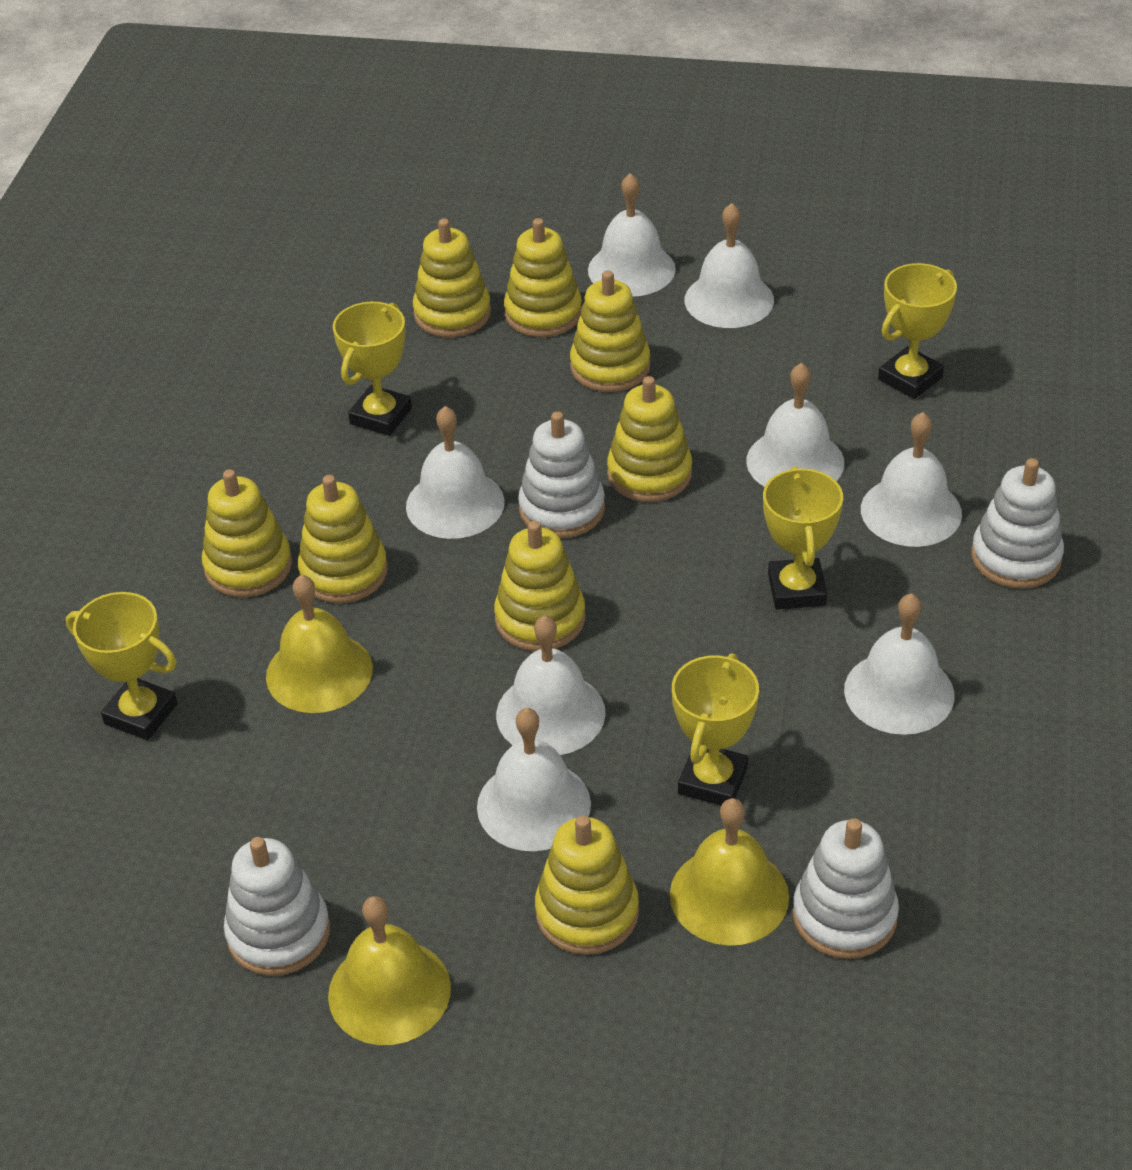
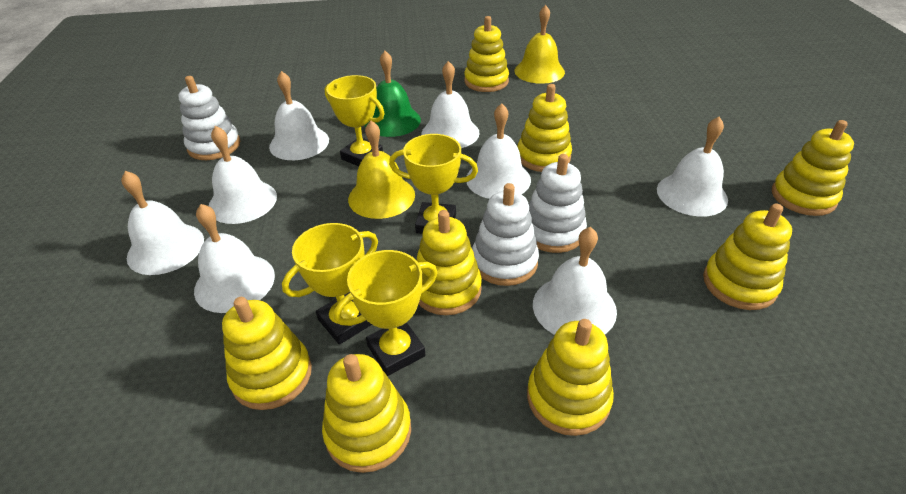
green bell: none = 0 -> [365,51,421,137] = 1
white stacking toy: [224,837,330,976] [518,411,605,538] [792,818,899,959] [971,458,1064,588] = 4 -> [179,76,240,160] [472,183,539,286] [529,154,587,253] = 3
yellow bell: [266,575,373,713] [328,896,451,1045] [670,798,789,946] = 3 -> [348,121,415,219] [515,5,565,84] = 2
yellow trophy: [66,592,177,740] [333,302,412,436] [672,653,759,805] [763,466,843,609] [878,263,957,399] = 5 -> [282,223,378,345] [325,75,385,166] [334,250,438,376] [389,134,478,234] = 4

